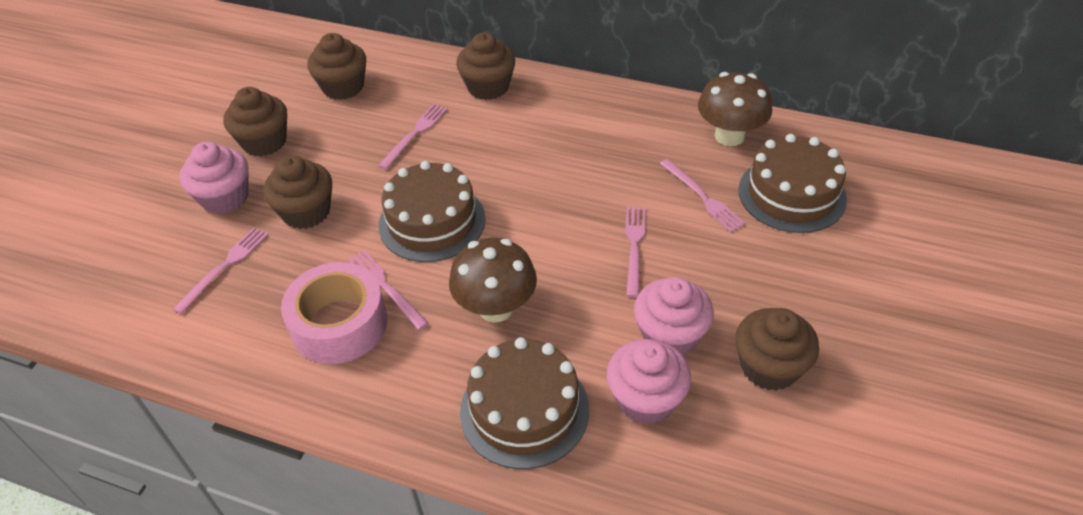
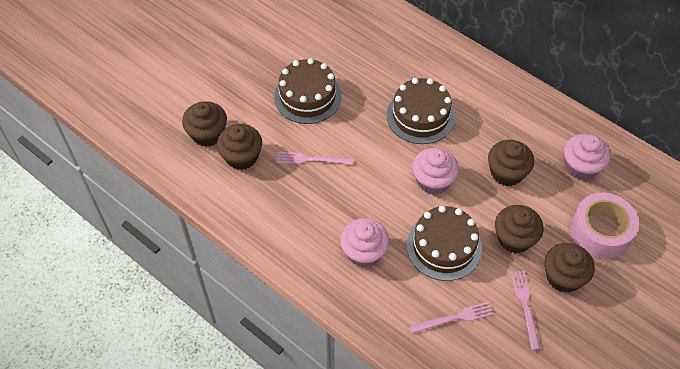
brown mushroom: [449,238,537,322] [698,72,772,146] = 2 -> none = 0
pink fork: [173,227,269,314] [348,250,429,330] [378,104,448,170] [625,207,646,298] [660,159,745,232] = 5 -> [276,152,353,165] [409,302,494,334] [510,271,540,350] = 3

